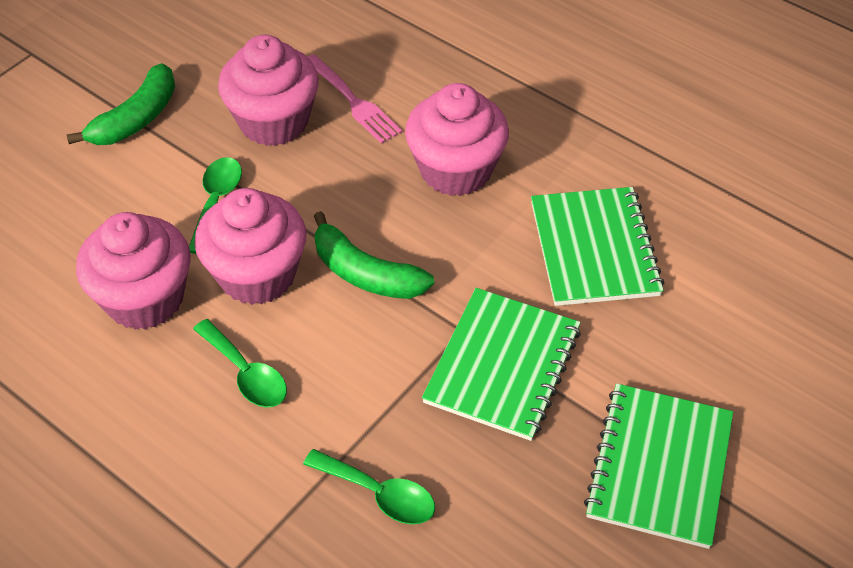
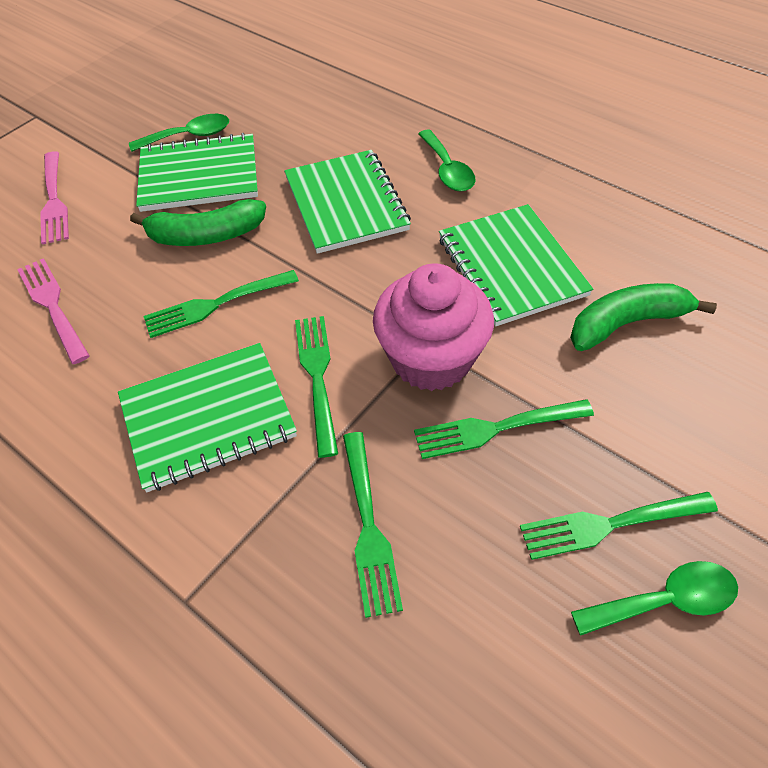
green fork: none = 0 -> [143,270,299,338] [295,316,338,458] [343,432,403,618] [414,399,594,459] [520,492,718,560] = 5
green notebook: [422,288,581,441] [531,187,664,306] [584,383,733,549] = 3 -> [118,343,297,492] [136,133,258,212] [284,150,411,254] [439,204,593,326] = 4
pink cupcake: [76,212,191,330] [195,188,306,305] [218,35,319,146] [405,83,509,196] = 4 -> [373,263,494,391] = 1
pink fork: [308,54,403,144] = 1 -> [17,258,90,364] [40,151,69,245] = 2

